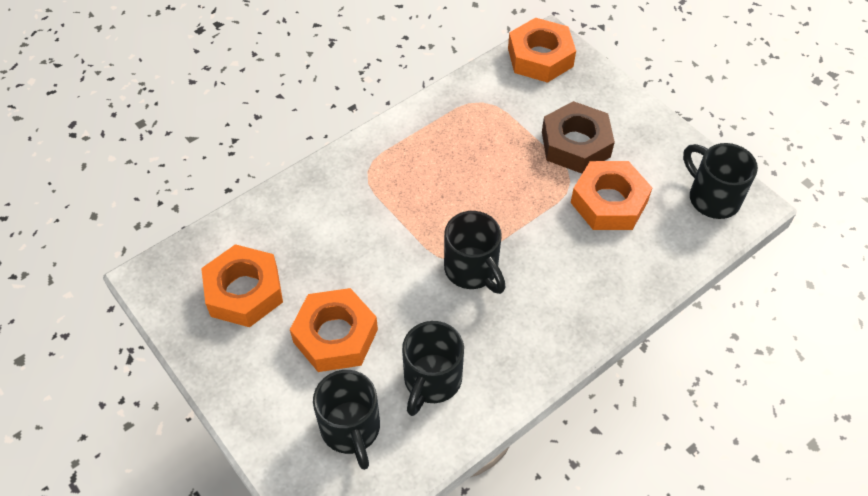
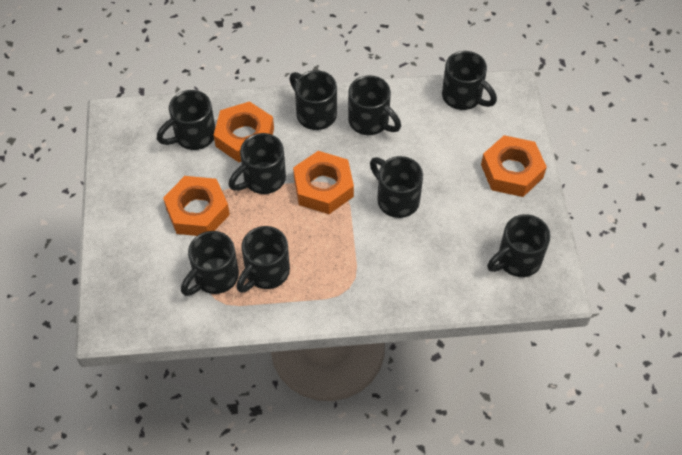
black mug: [313,370,380,470] [402,321,464,416] [444,211,506,294] [683,143,758,219] = 4 -> [157,90,215,150] [181,231,239,296] [229,133,286,194] [236,226,290,293] [289,70,337,130] [348,75,401,135] [370,156,423,218] [442,51,497,110] [487,214,551,277] = 9
brown nut: [542,101,615,174] = 1 -> none = 0

